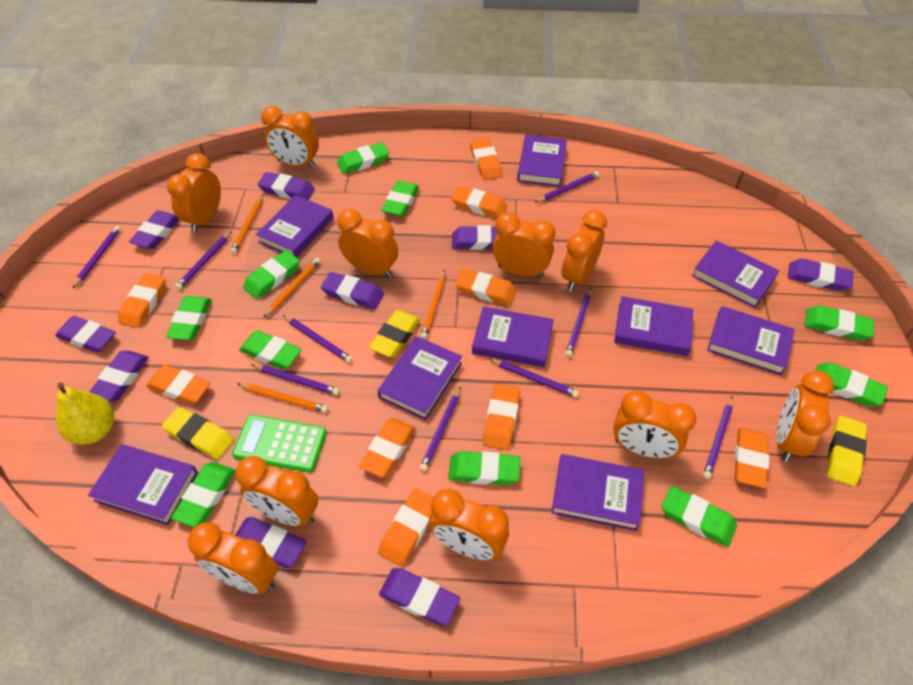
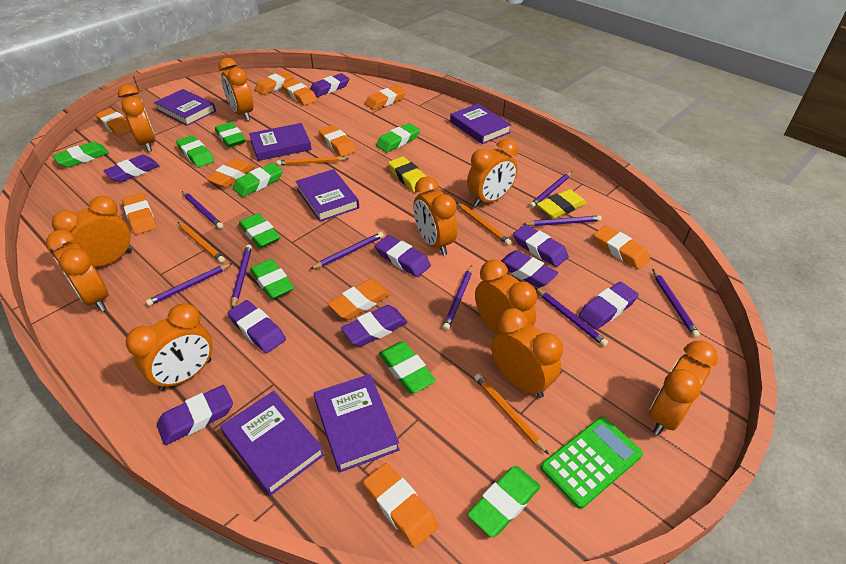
green eraser: [166,296,211,340] [171,462,236,527] [239,330,302,370] [243,250,300,299] [337,142,390,174] [381,181,419,217] [448,451,520,485] [662,486,737,547] [805,305,874,341] [815,362,888,407] = 10 -> [53,141,109,168] [176,135,214,168] [215,122,246,148] [233,163,283,197] [239,213,280,248] [250,259,294,299] [376,123,420,153] [379,341,436,393] [467,466,541,537] = 9
orange eraser: [118,273,166,328] [146,365,211,405] [359,418,415,478] [378,488,433,567] [451,186,508,218] [455,269,517,306] [470,138,502,180] [483,384,520,450] [734,427,769,488] = 9 -> [96,108,132,136] [122,193,156,235] [206,158,255,188] [255,71,294,95] [281,80,317,105] [318,125,356,157] [328,279,390,320] [363,463,438,548] [365,86,406,110] [594,225,650,269] = 10
purple book: [88,444,198,525] [256,195,334,258] [378,336,462,420] [472,306,554,367] [517,135,567,187] [551,454,644,531] [614,296,693,356] [692,240,779,308] [707,306,795,375] = 9 -> [154,89,216,126] [220,391,324,496] [249,123,312,161] [295,169,359,222] [314,374,400,473] [450,103,511,144] = 6
yellow eraser: [162,407,234,459] [369,310,420,357] [827,416,867,486] = 3 -> [388,157,426,193] [537,189,586,218] = 2
yellow pear: [56,383,114,445] = 1 -> none = 0

